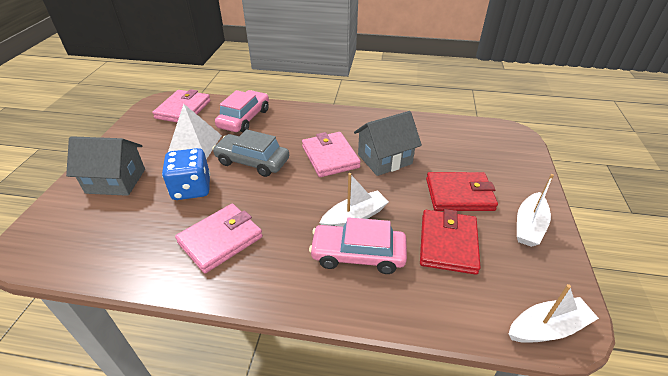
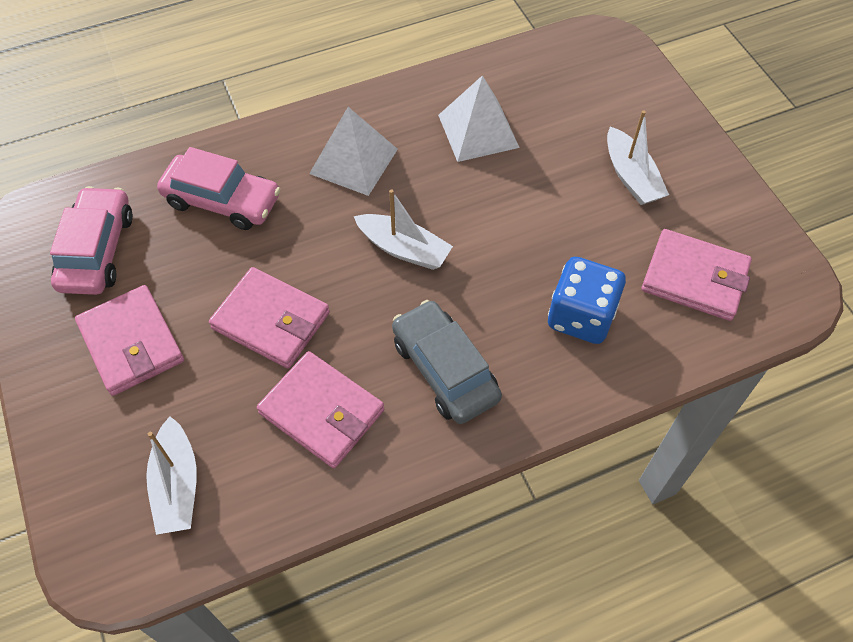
grey house: [66,136,145,196] [354,111,422,176] = 2 -> none = 0
pink wallet: [152,89,211,122] [175,204,263,273] [302,132,361,177] = 3 -> [75,285,184,396] [209,267,330,368] [257,351,384,468] [642,229,752,321] = 4
red wallet: [420,209,481,275] [426,172,498,211] = 2 -> none = 0
white pyramid: [168,104,222,159] = 1 -> [309,107,398,196] [438,75,520,162] = 2

